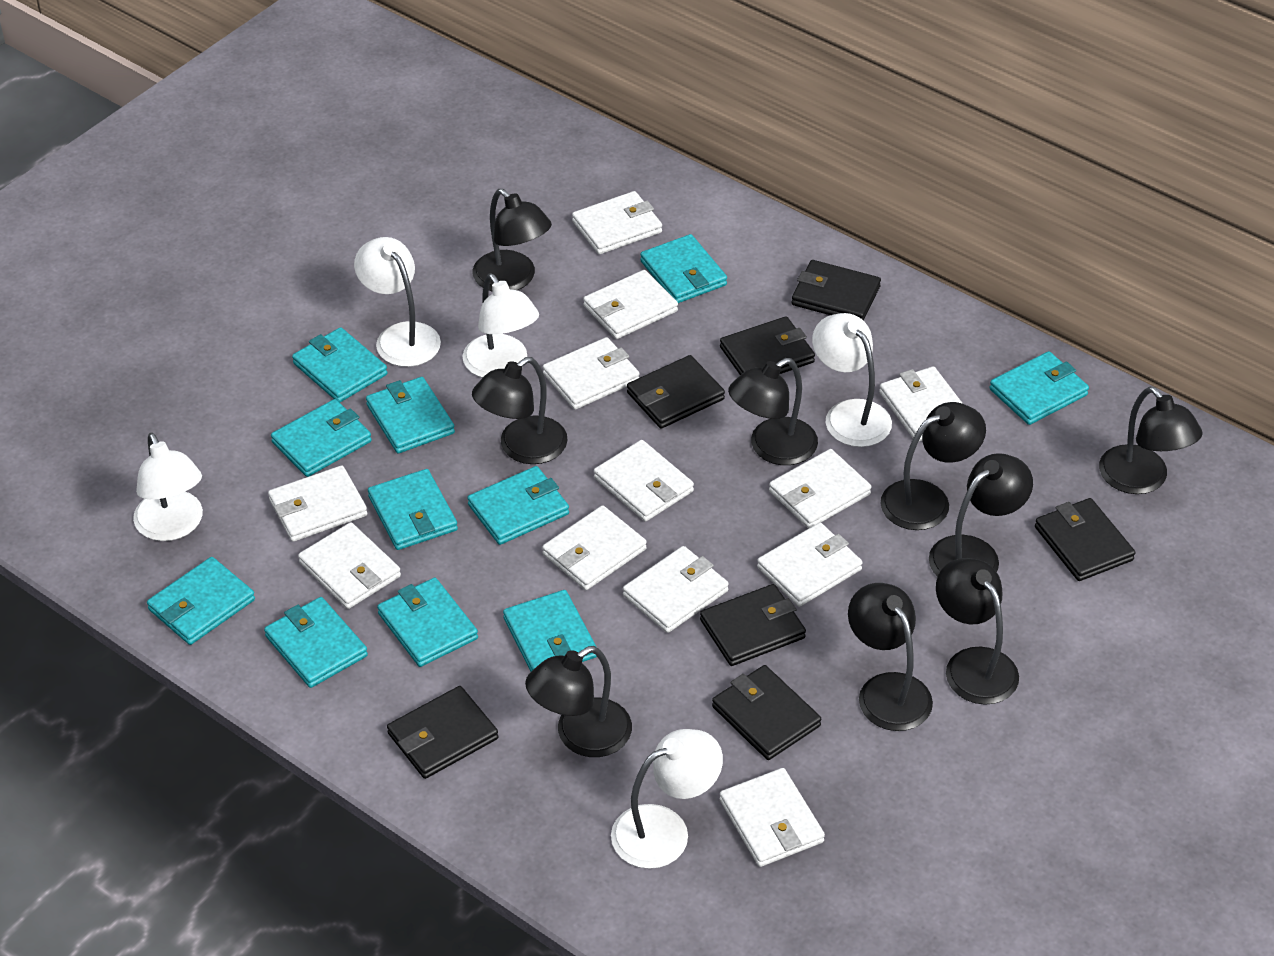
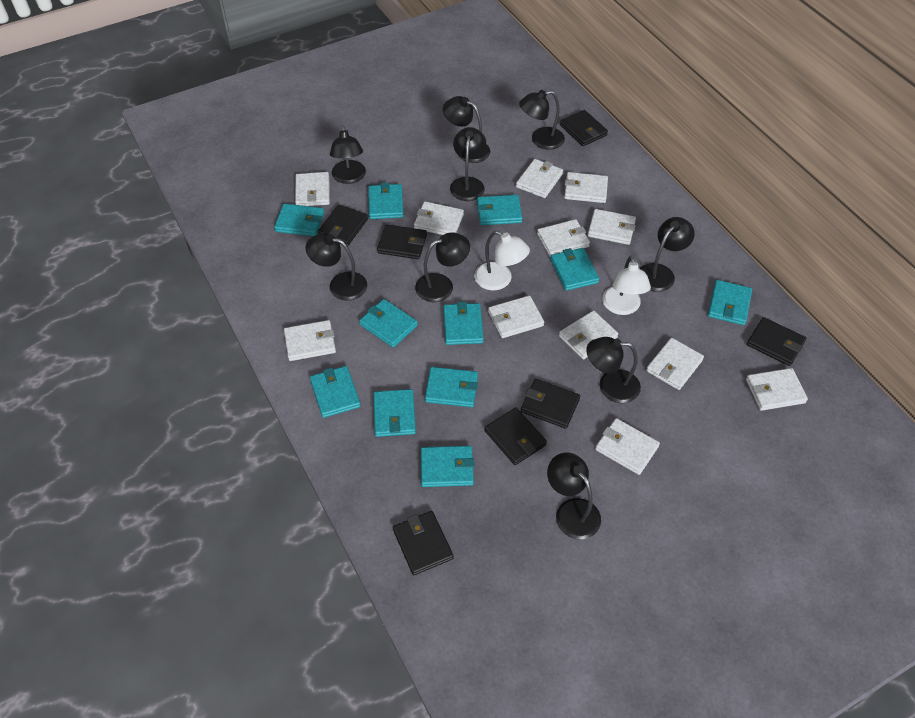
white lamp: [133,433,203,541] [354,237,441,367] [463,273,539,378] [611,729,723,869] [812,313,892,447] = 5 -> [474,231,530,290] [602,255,651,315] = 2

